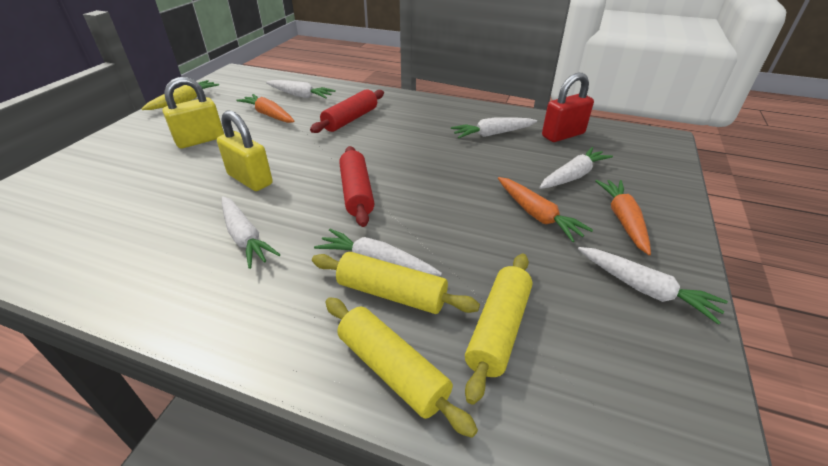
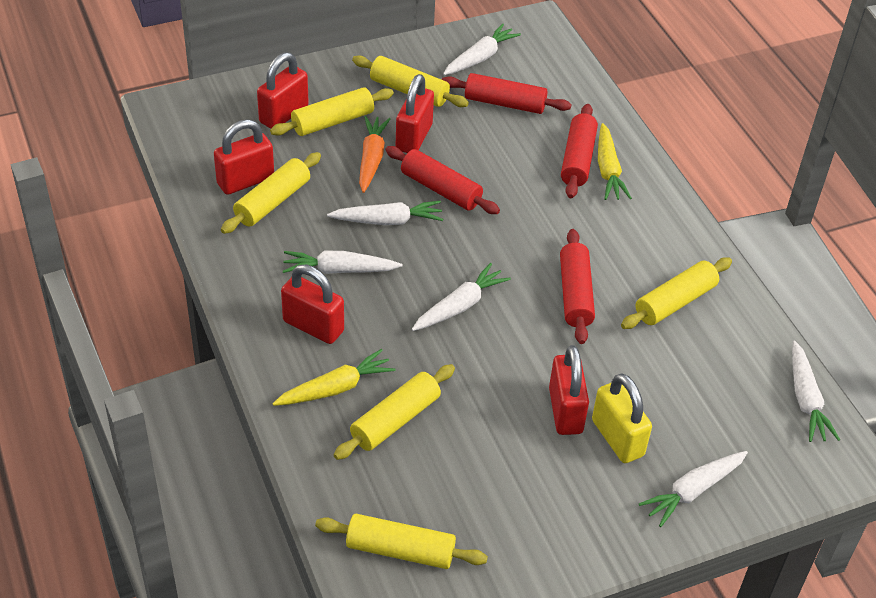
orange carrot: [236,94,295,123] [498,177,593,242] [595,180,651,255] = 3 -> [359,116,391,193] = 1
red padlock: [542,73,594,142] = 1 -> [214,119,274,195] [257,52,309,129] [281,265,344,344] [396,74,434,153] [549,345,589,435] = 5
red rolling pin: [310,89,384,133] [339,146,375,227] = 2 -> [385,146,500,214] [442,73,572,114] [560,229,595,344] [561,104,598,198] = 4
yellow carrot: [142,80,219,110] = 1 -> [272,349,395,406] [598,123,632,200] = 2
yellow padlock: [163,77,224,148] [217,110,273,191] = 2 -> [592,373,652,463] = 1
yellow rolling pin: [312,252,480,314] [325,297,478,438] [465,254,533,405] = 3 -> [221,152,321,234] [270,87,394,136] [315,514,488,569] [334,364,455,460] [352,55,469,107] [621,258,732,329] = 6

